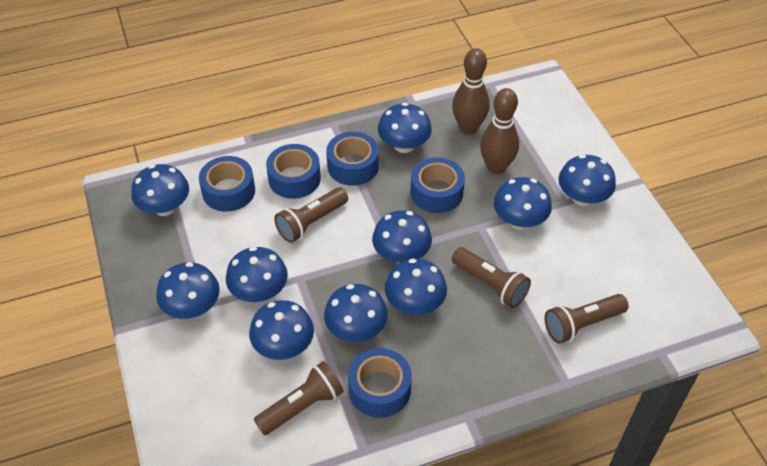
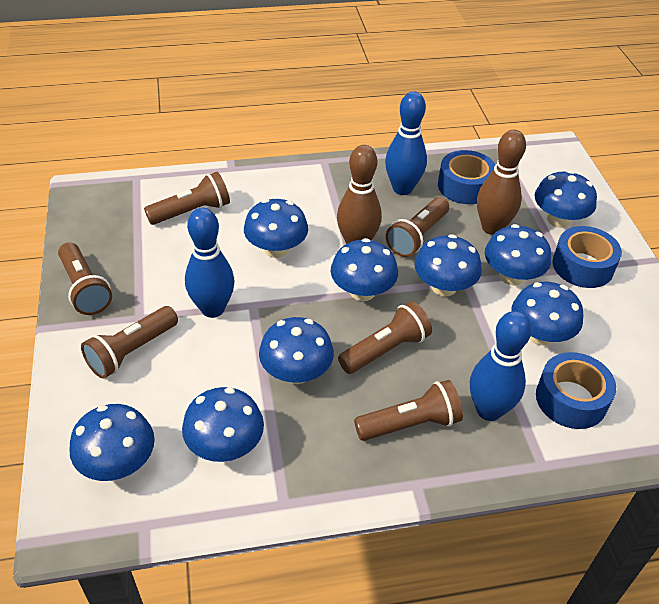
blue bowling pin: none = 0 -> [185,208,235,318] [385,91,427,195] [470,311,532,421] = 3
blue mushroom: [131,164,189,216] [156,262,220,319] [226,247,288,302] [249,300,314,360] [324,284,388,342] [372,210,432,264] [378,103,432,153] [385,259,447,315] [494,177,552,230] [558,155,616,206] = 10 -> [69,404,155,481] [182,387,264,462] [244,199,308,258] [259,317,334,384] [331,238,398,301] [414,234,482,296] [485,224,551,286] [512,282,583,346] [534,170,597,228] = 9
blue tape: [199,156,255,212] [266,144,321,199] [326,132,379,186] [348,348,412,418] [411,157,465,213] = 5 -> [438,150,496,204] [536,352,616,429] [552,226,622,288] = 3
brown flashlight: [254,361,344,435] [274,187,348,243] [452,247,531,308] [544,294,629,344] = 4 -> [58,242,112,315] [81,306,178,379] [144,172,230,225] [338,301,432,374] [354,380,463,441] [386,197,449,257] = 6

